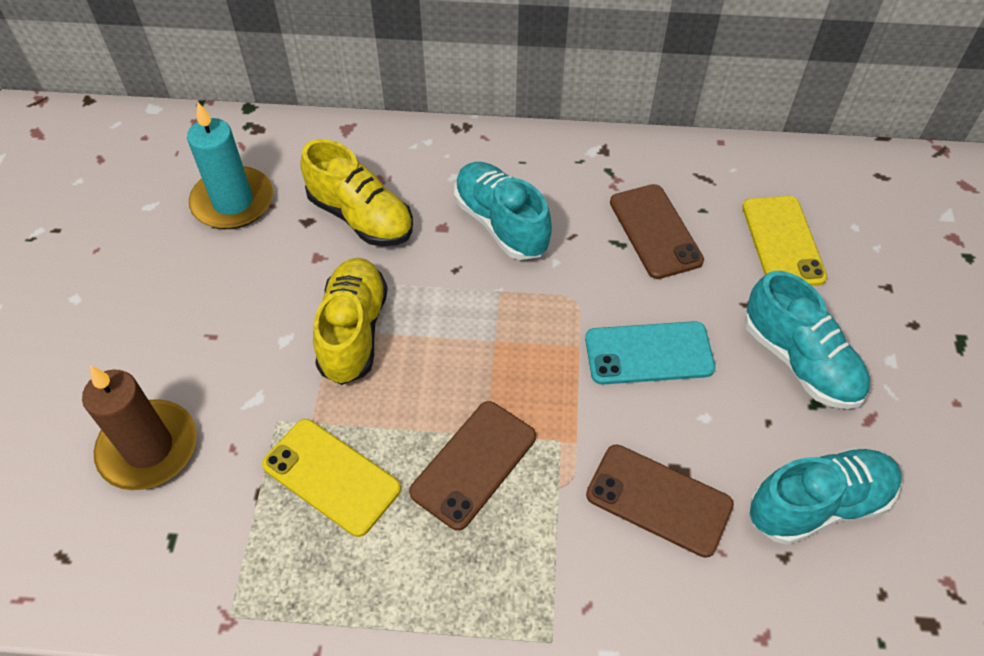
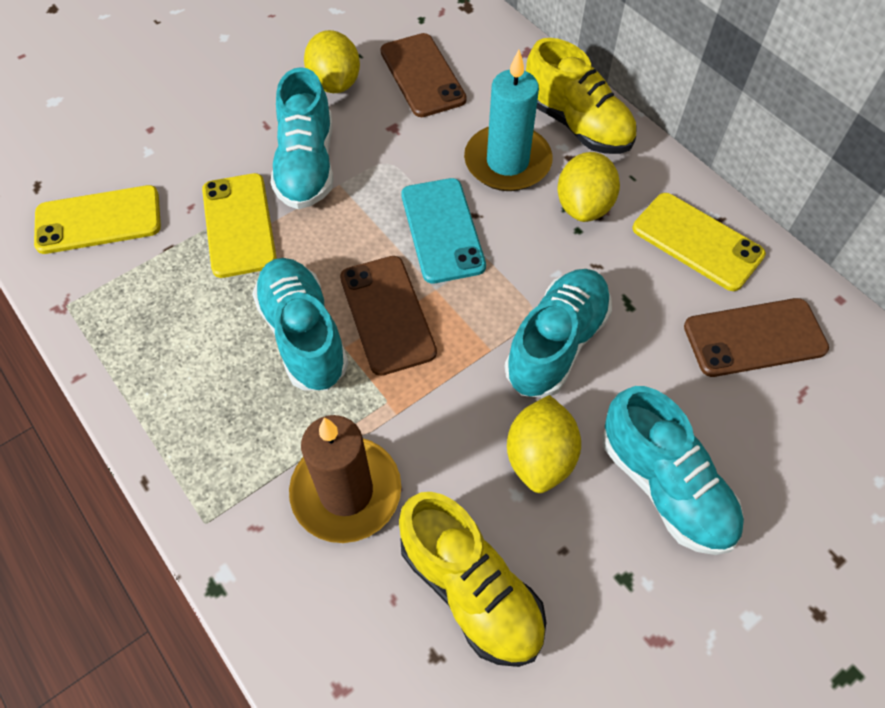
turquoise shoe: [454,162,552,260] [745,271,870,409] [750,448,902,545] = 3 -> [252,258,348,391] [270,67,334,209] [505,269,612,398] [602,386,744,555] = 4
yellow lemon: none = 0 -> [304,30,360,93] [507,395,581,493] [557,152,620,222] = 3
yellow phone: [262,419,401,537] [742,196,827,286] = 2 -> [34,185,161,254] [202,173,277,278] [633,193,766,291] = 3

